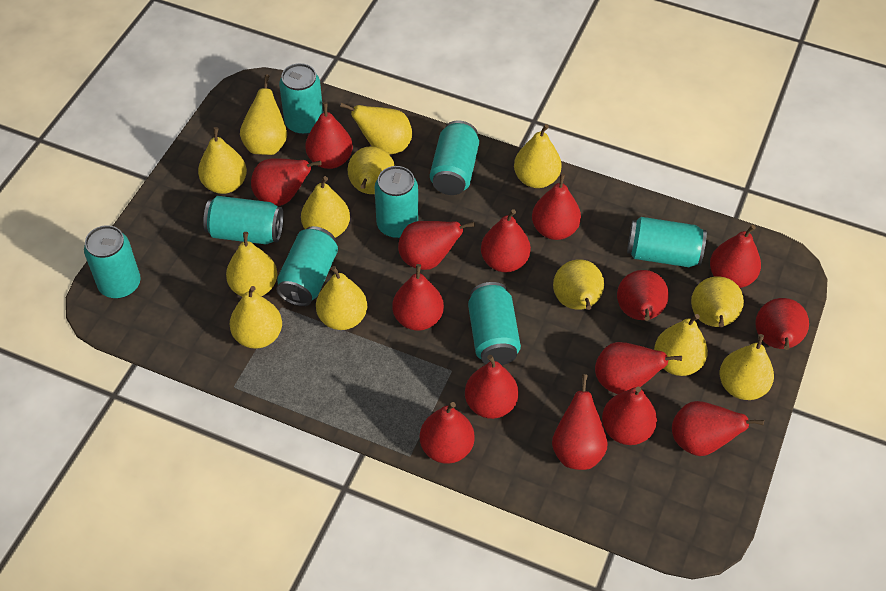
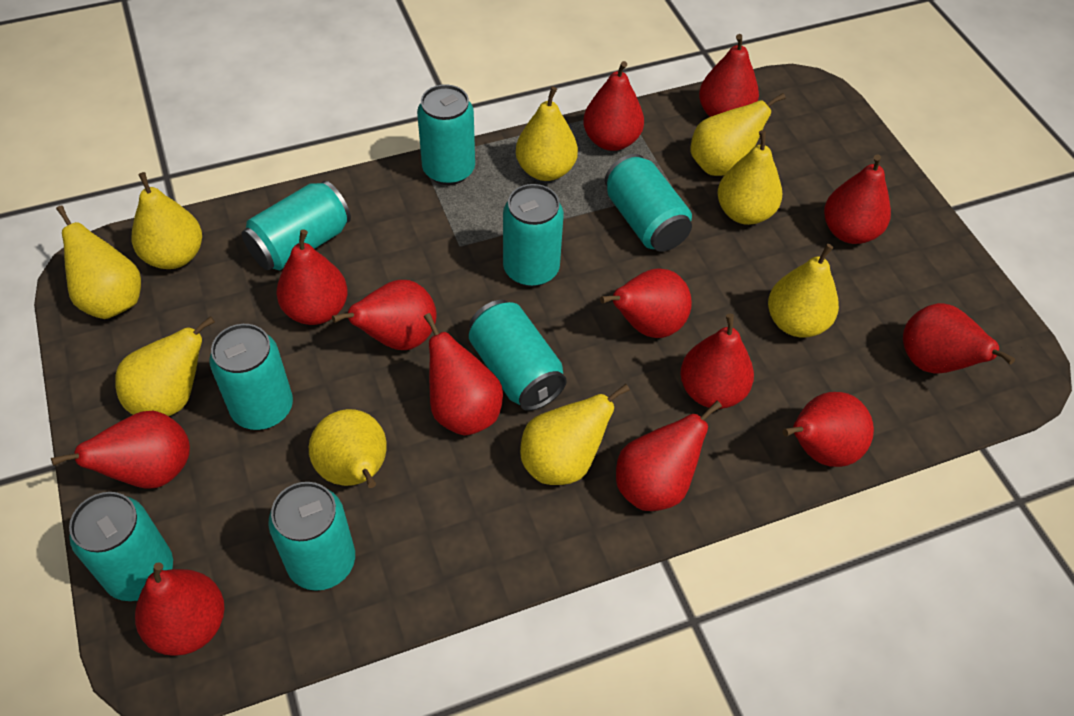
red pear: [251,158,322,206] [305,102,353,169] [392,264,444,331] [398,221,475,270] [420,402,475,464] [465,355,519,419] [481,209,531,272] [532,173,581,240] [552,374,607,470] [595,342,682,394] [602,387,657,445] [617,270,669,321] [672,401,764,456] [710,225,761,288] [755,298,809,350] = 15 -> [51,411,190,489] [135,562,224,656] [276,229,348,325] [332,280,437,350] [424,313,503,436] [583,61,644,151] [600,268,692,338] [616,401,722,511] [680,314,754,409] [699,34,759,117] [783,392,874,467] [824,154,891,244] [903,303,1015,374] = 13
yellow pear: [198,127,247,194] [226,232,277,297] [230,286,282,349] [240,74,287,155] [301,176,350,238] [316,266,368,330] [340,103,412,154] [347,146,395,194] [514,124,562,188] [553,259,604,310] [654,314,708,376] [691,276,744,327] [720,334,774,400] = 13 -> [56,206,141,319] [115,316,215,416] [132,172,202,269] [309,409,387,488] [516,87,578,181] [520,384,630,485] [690,93,786,176] [717,130,782,225] [768,244,839,338] = 9

